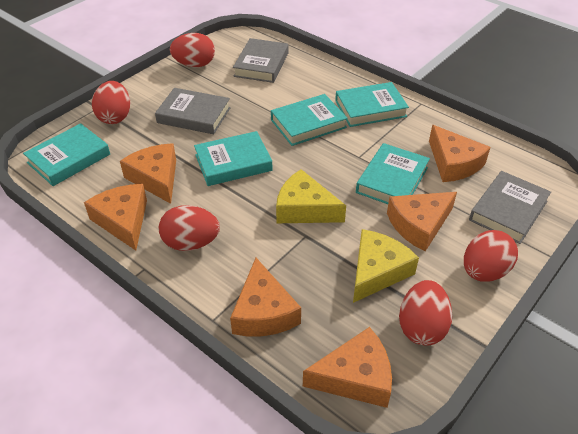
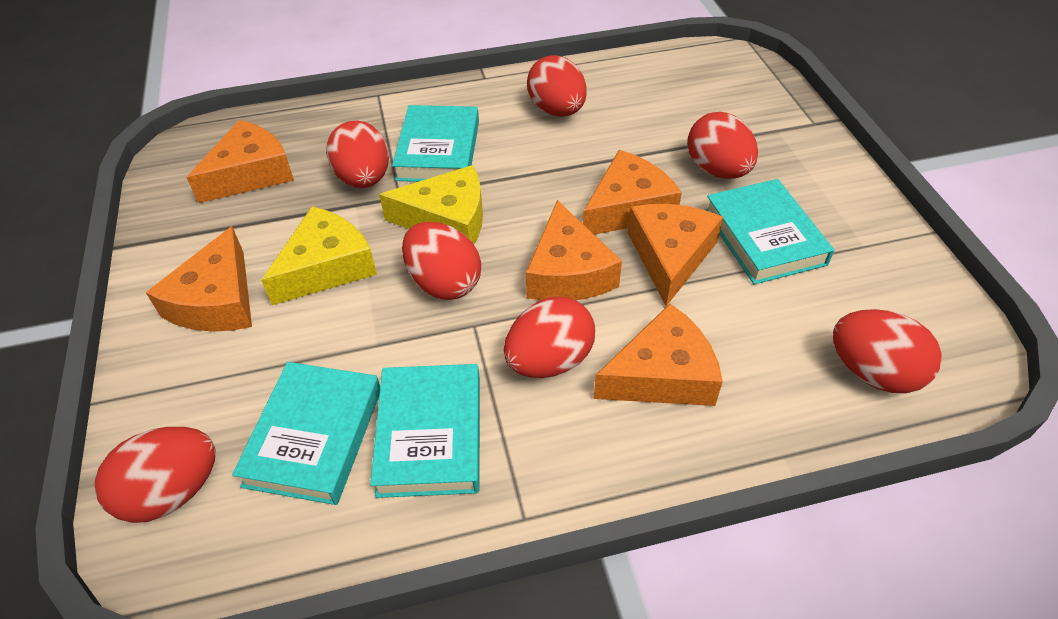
grey book: [155,88,231,134] [233,38,288,83] [469,171,551,244] = 3 -> none = 0
red egg: [92,81,130,124] [158,205,220,251] [170,33,215,67] [399,280,452,345] [464,230,518,282] = 5 -> [95,427,216,523] [326,121,389,188] [402,222,481,300] [504,297,595,378] [527,55,587,117] [687,112,758,179] [833,309,942,393] = 7
turquoise book: [23,123,110,186] [194,131,272,186] [271,94,348,146] [335,82,409,127] [356,143,430,204] = 5 -> [232,362,380,505] [370,364,480,498] [392,105,479,182] [704,179,834,285] = 4

